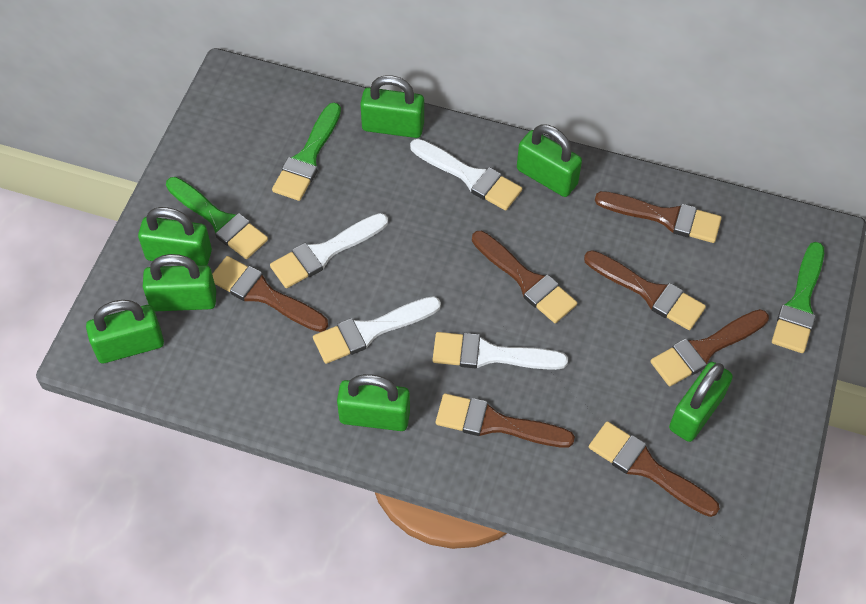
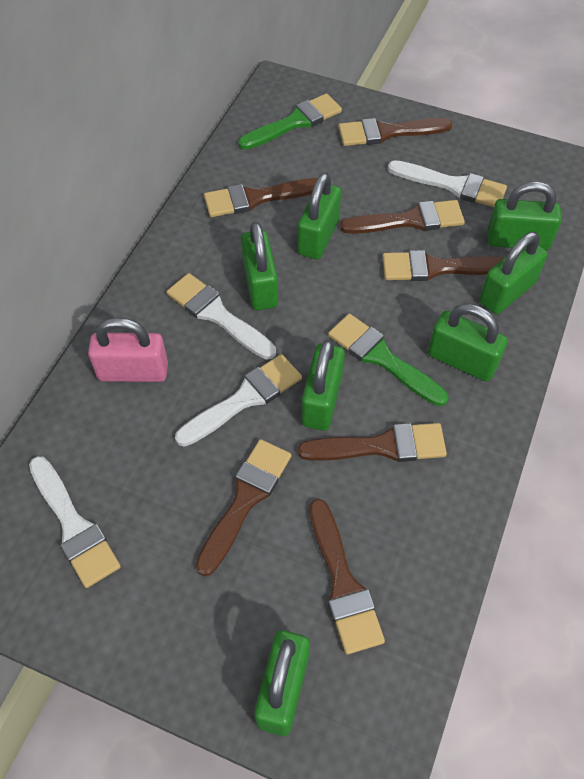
green brush: [166,177,268,259] [272,103,341,201] [772,242,824,353] = 3 -> [238,93,342,150] [328,314,448,406] = 2
pink padlock: none = 0 -> [88,317,168,382] = 1

